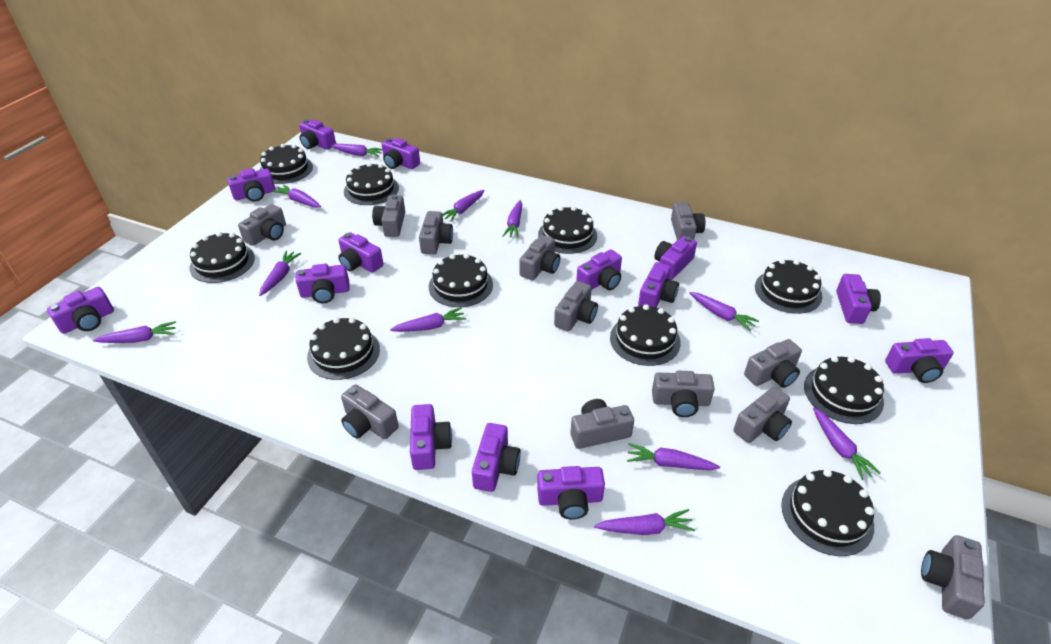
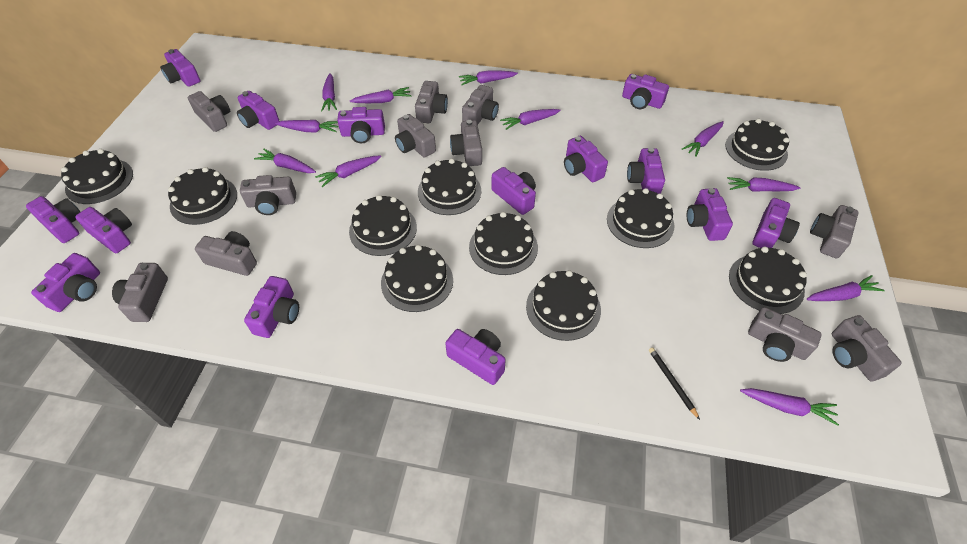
black pencil: none = 0 -> [649,347,700,420] = 1
grey camera: [238,204,286,246] [341,384,398,439] [372,194,405,237] [419,211,453,254] [519,235,560,280] [554,281,598,331] [570,399,634,449] [652,371,715,417] [671,202,705,240] [734,387,792,443] [744,339,802,388] [921,535,985,619] = 12 -> [112,263,168,322] [188,91,230,132] [195,231,257,276] [240,175,296,215] [395,114,436,158] [415,81,448,123] [450,120,482,166] [462,85,499,125] [748,307,822,362] [810,205,859,258] [832,315,902,381] = 11

